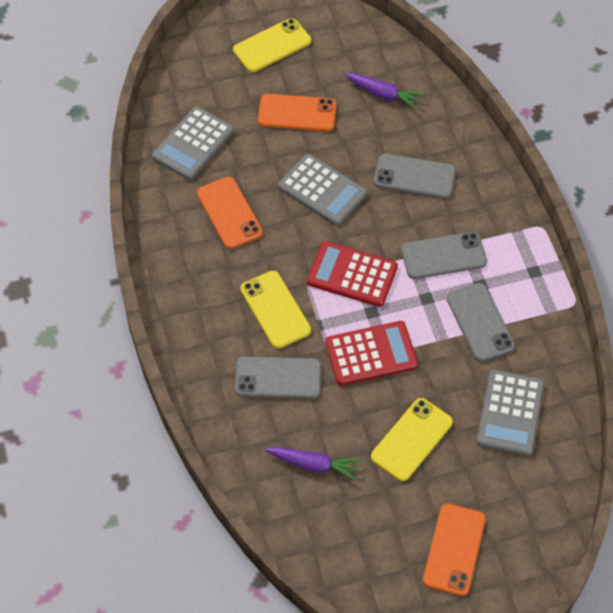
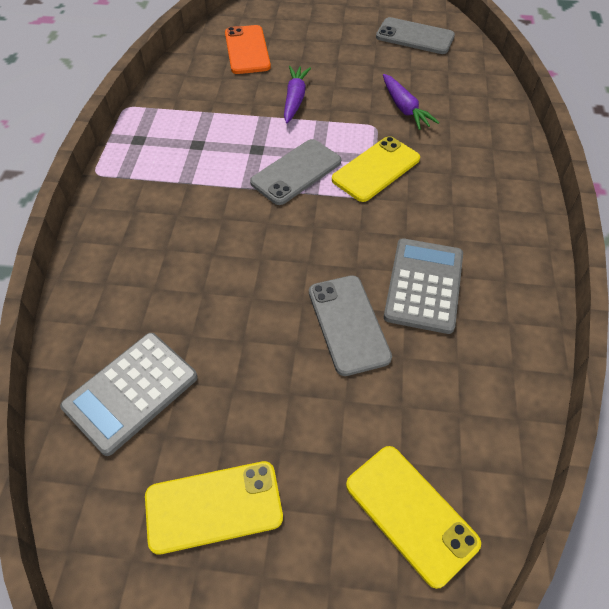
grey calculator: [152,107,234,180] [278,154,367,226] [476,370,544,456] = 3 -> [60,333,198,456] [384,238,463,334] = 2
grey phone: [235,356,321,399] [374,154,456,199] [401,232,487,279] [447,283,515,362] = 4 -> [250,139,341,205] [309,275,392,376] [376,17,455,54] = 3
orange phone: [197,177,263,249] [258,94,336,131] [423,503,486,596] = 3 -> [225,25,271,74] = 1
red calculator: [307,241,398,307] [325,321,418,386] = 2 -> none = 0

